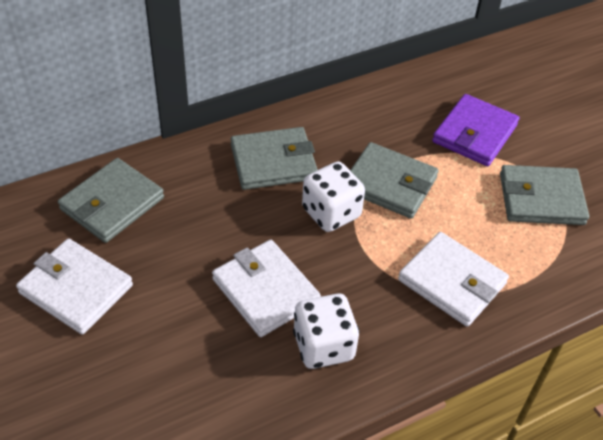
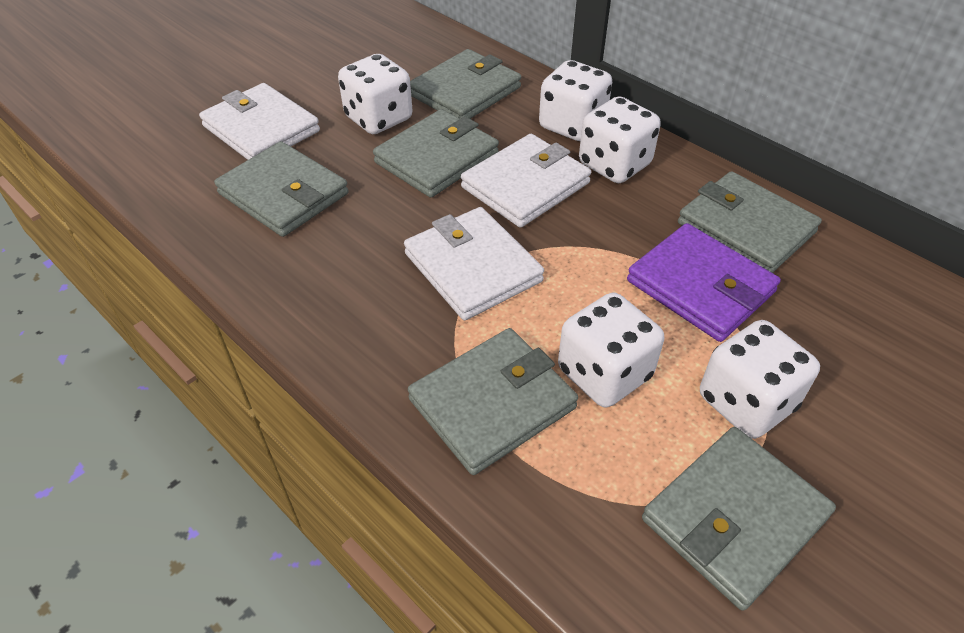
grey wallet: [58,158,164,243] [231,127,318,190] [350,142,439,219] [500,165,589,225] = 4 -> [214,141,349,237] [373,109,499,197] [408,328,578,475] [410,49,521,119] [642,427,836,611] [678,171,822,273] = 6
white dice: [293,293,359,369] [302,162,365,232] = 2 -> [338,54,412,134] [539,60,612,141] [558,292,664,407] [579,96,661,183] [700,320,820,439] = 5

